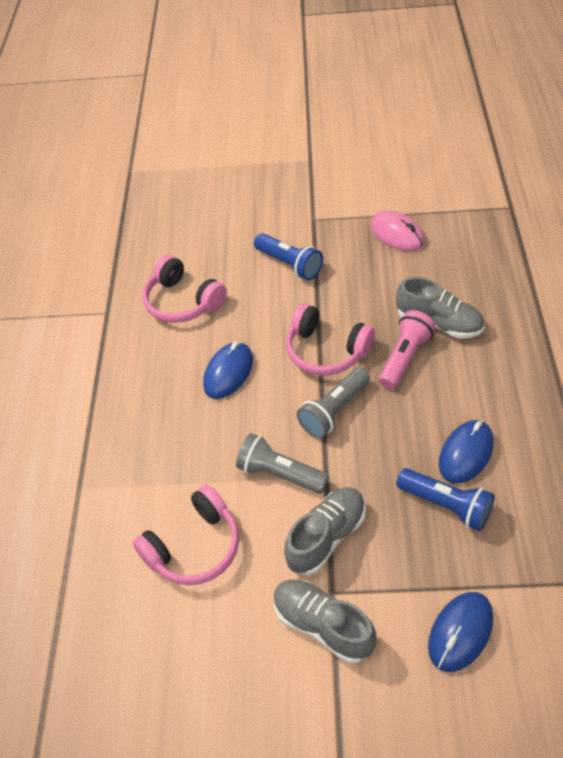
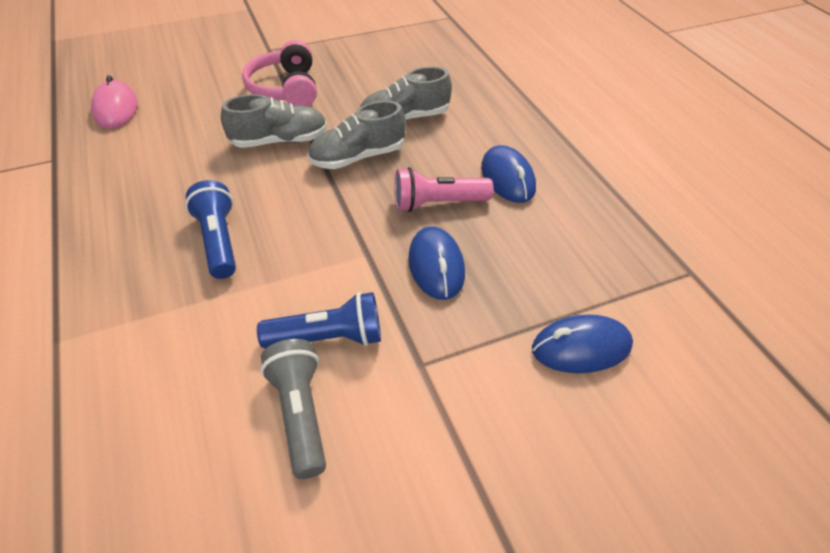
grey flashlight: [236,433,329,494] [297,368,370,438] = 2 -> [261,339,326,479] = 1
pink headphones: [133,485,239,585] [142,255,227,323] [286,303,375,375] = 3 -> [242,40,317,106] = 1

